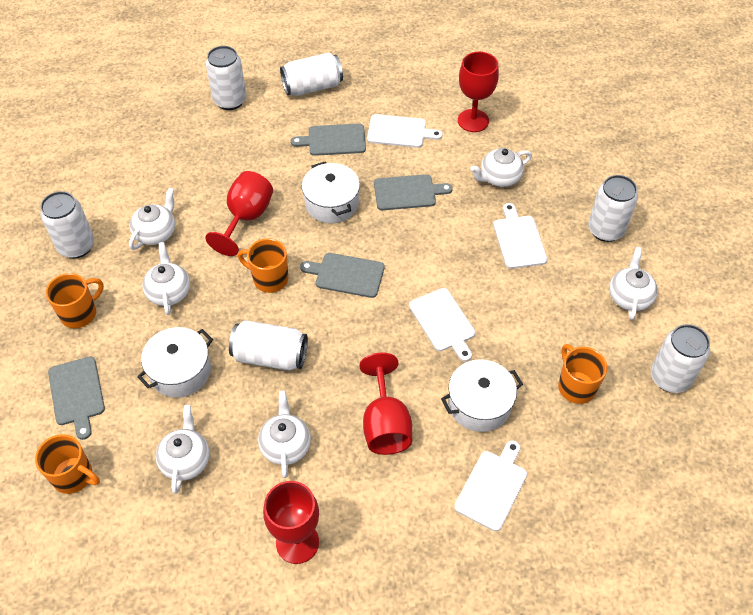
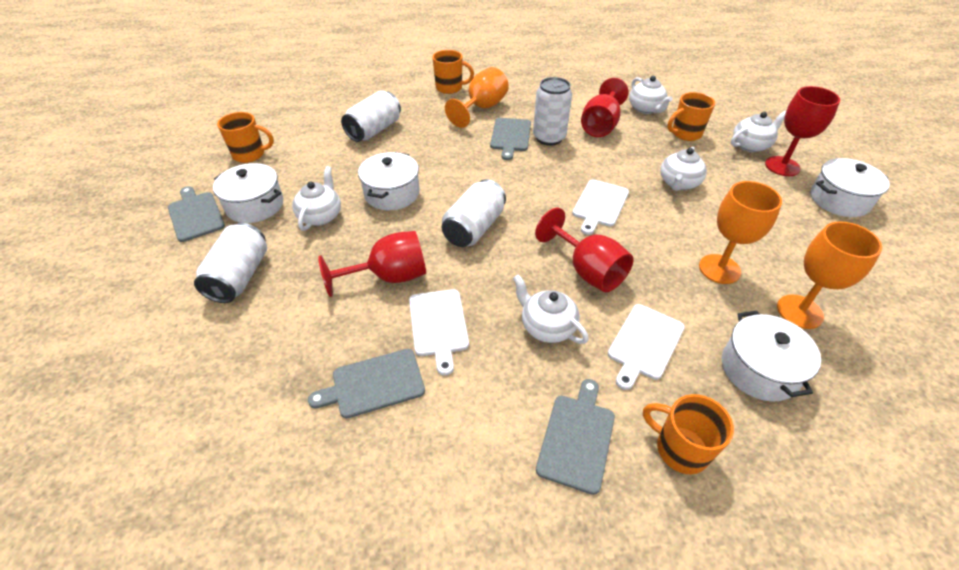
orange goblet: none = 0 -> [445,67,509,128] [699,181,782,284] [777,221,882,329] = 3
white can: [40,191,94,259] [206,46,246,110] [229,320,308,371] [280,52,343,96] [588,175,638,242] [651,324,710,393] = 6 -> [194,223,267,303] [341,90,401,142] [442,179,506,247] [533,77,572,146] = 4
white cutting board: [367,114,442,148] [409,288,475,362] [454,440,527,531] [493,203,547,269] = 4 -> [409,289,469,375] [572,179,629,235] [608,304,685,390] = 3
white pot: [137,327,213,398] [302,161,360,223] [441,359,523,432] = 3 -> [213,163,283,223] [358,152,420,210] [722,311,821,402] [811,158,890,217] = 4
white teapot: [129,187,175,250] [142,242,190,315] [156,405,210,494] [258,390,311,478] [470,148,532,187] [609,247,658,320] = 6 -> [292,166,341,231] [513,275,589,344] [629,76,673,114] [660,147,707,191] [731,111,786,152] = 5

